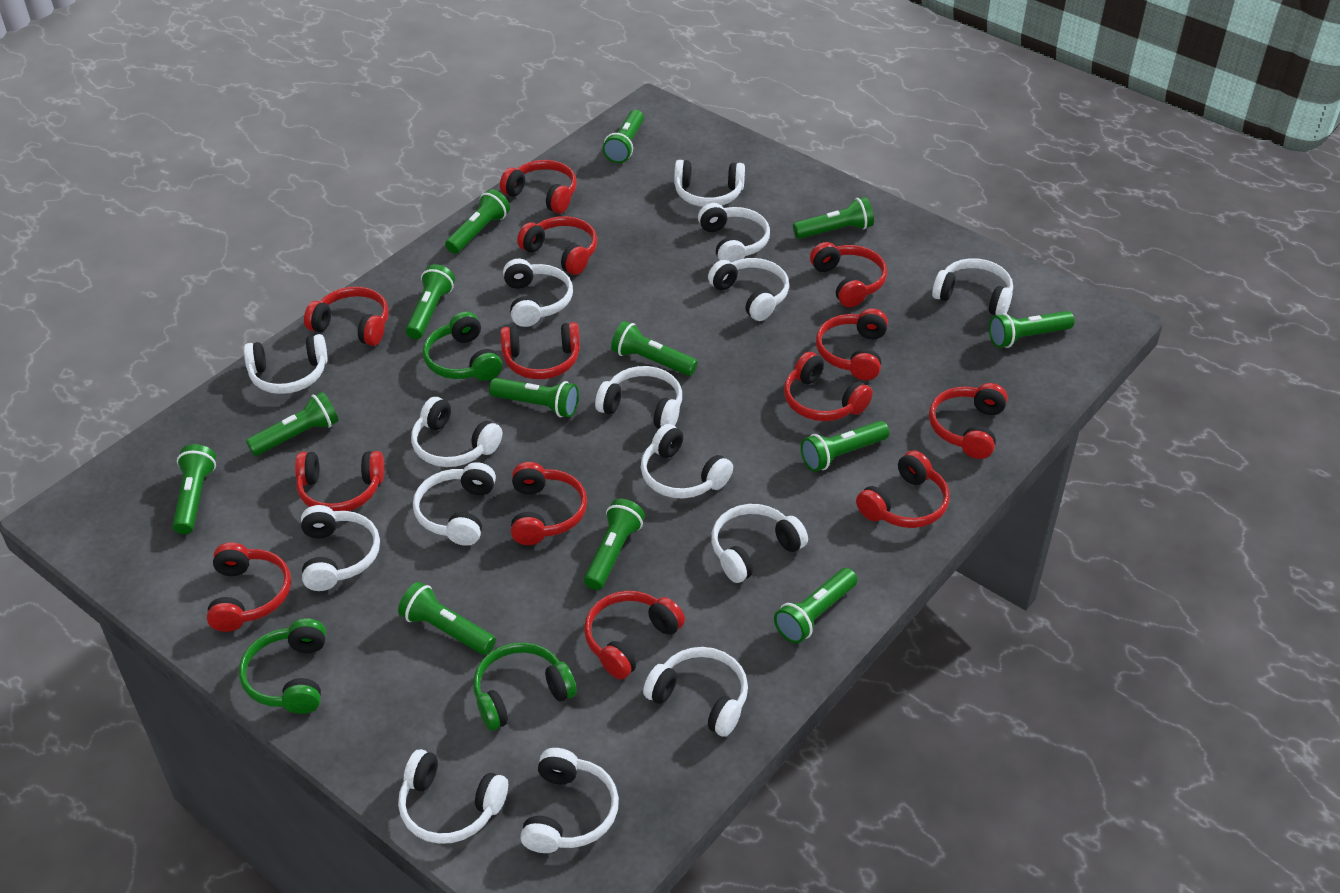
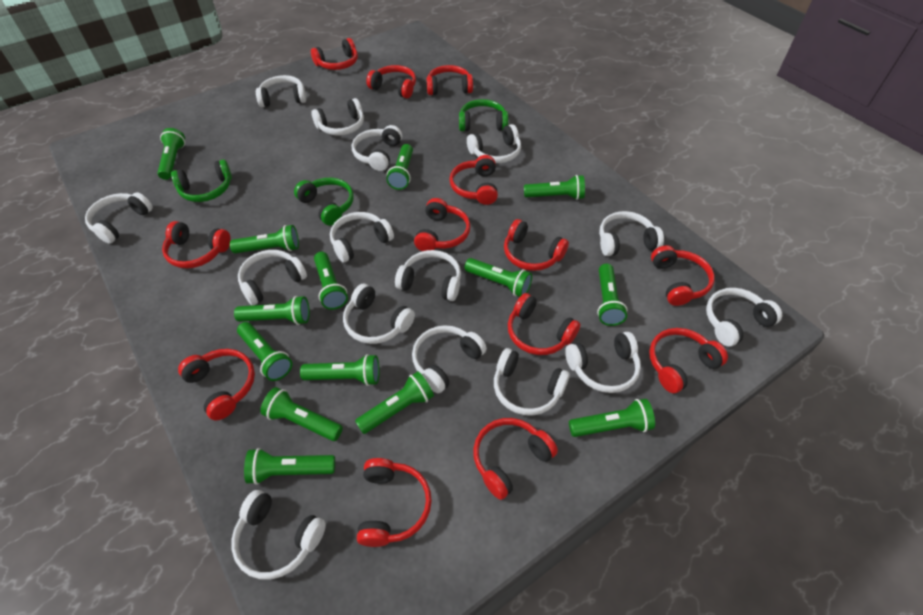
green flashlight: [172,444,216,534] [246,392,339,456] [398,582,496,655] [405,264,455,339] [445,189,510,254] [489,378,579,417] [584,499,645,590] [602,110,644,163] [611,321,698,376] [774,568,858,643] [793,197,874,239] [801,421,889,472] [989,311,1075,348] = 13 -> [157,128,185,180] [230,225,299,253] [234,296,310,325] [237,322,292,381] [244,448,335,485] [260,387,343,441] [300,354,380,386] [314,252,348,310] [355,371,434,434] [386,144,413,190] [465,258,532,297] [524,175,585,200] [569,399,655,437] [597,264,628,326] = 14

